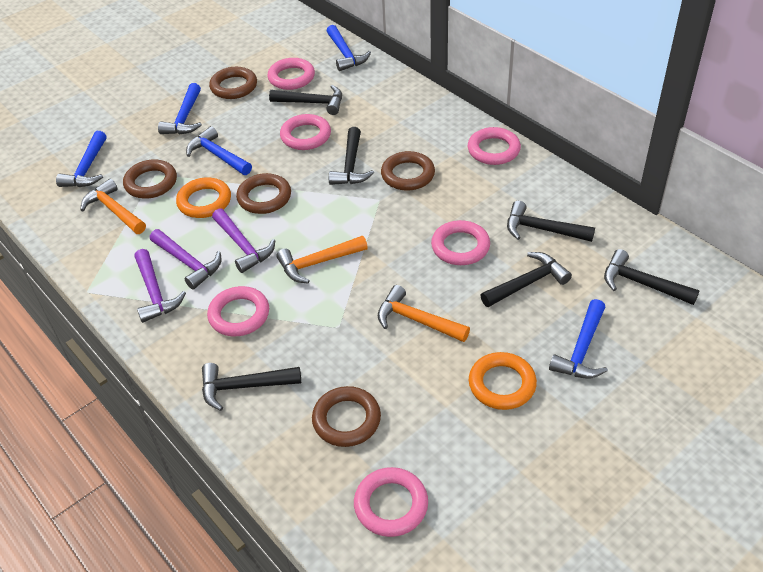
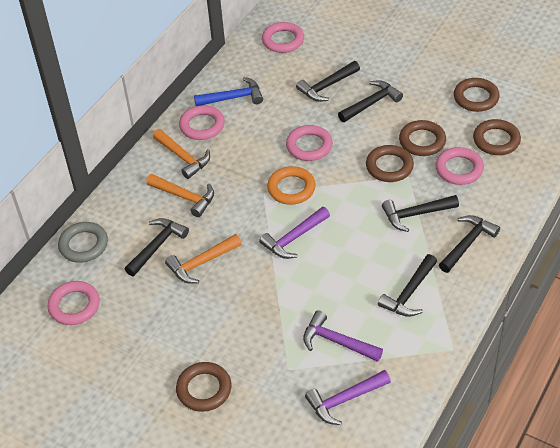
blue hammer: [56,131,107,187] [158,83,202,135] [186,126,252,175] [327,25,371,71] [549,299,608,379] = 5 -> [194,77,263,106] = 1
grey ring: none = 0 -> [58,222,108,263] = 1
orange ring: [176,177,231,218] [469,352,537,410] = 2 -> [267,166,316,205] = 1
pink ring: [207,286,269,336] [267,58,315,90] [280,114,331,150] [354,467,428,537] [431,220,490,265] [468,127,521,165] = 6 -> [48,281,100,325] [179,105,225,140] [262,22,304,53] [286,125,333,161] [435,147,484,185] = 5

